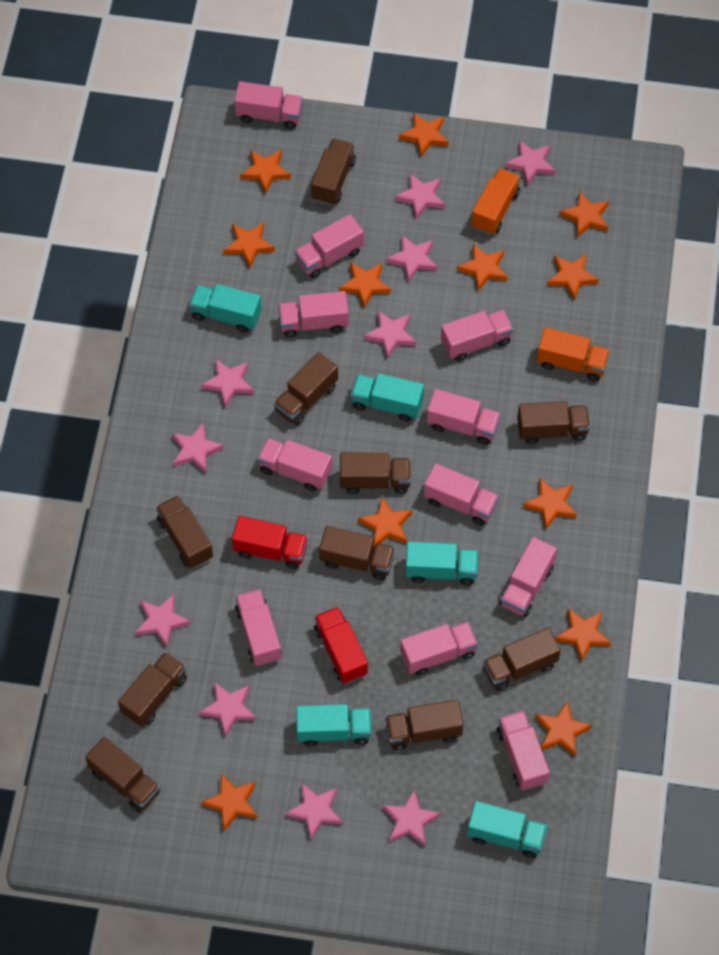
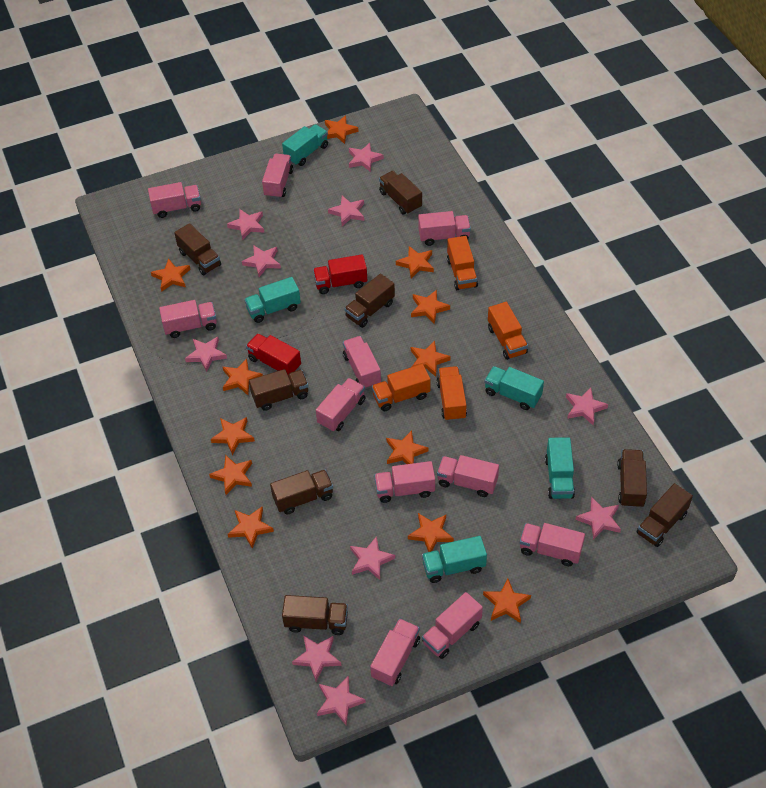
brown truck: [85,737,160,813] [118,652,187,727] [156,495,213,569] [274,352,338,426] [311,139,356,205] [319,526,395,580] [340,453,411,494] [385,700,463,751] [482,628,561,692] [517,401,590,444] = 10 -> [174,223,221,275] [249,369,309,411] [270,470,333,514] [282,595,348,635] [344,274,395,328] [379,171,422,215] [617,449,647,508] [636,483,693,547] = 8
orange truck: [471,168,521,235] [537,327,610,382] = 2 -> [372,364,430,411] [436,366,467,421] [447,236,478,290] [488,302,528,360] = 4

